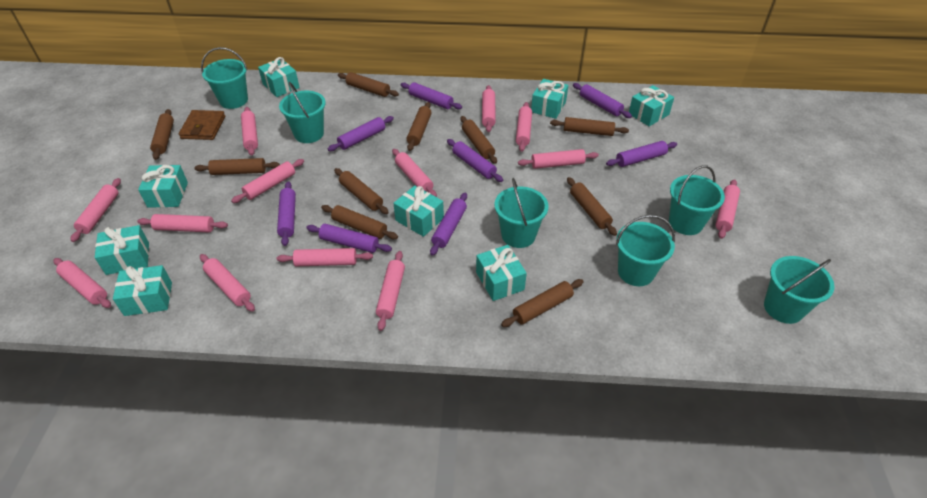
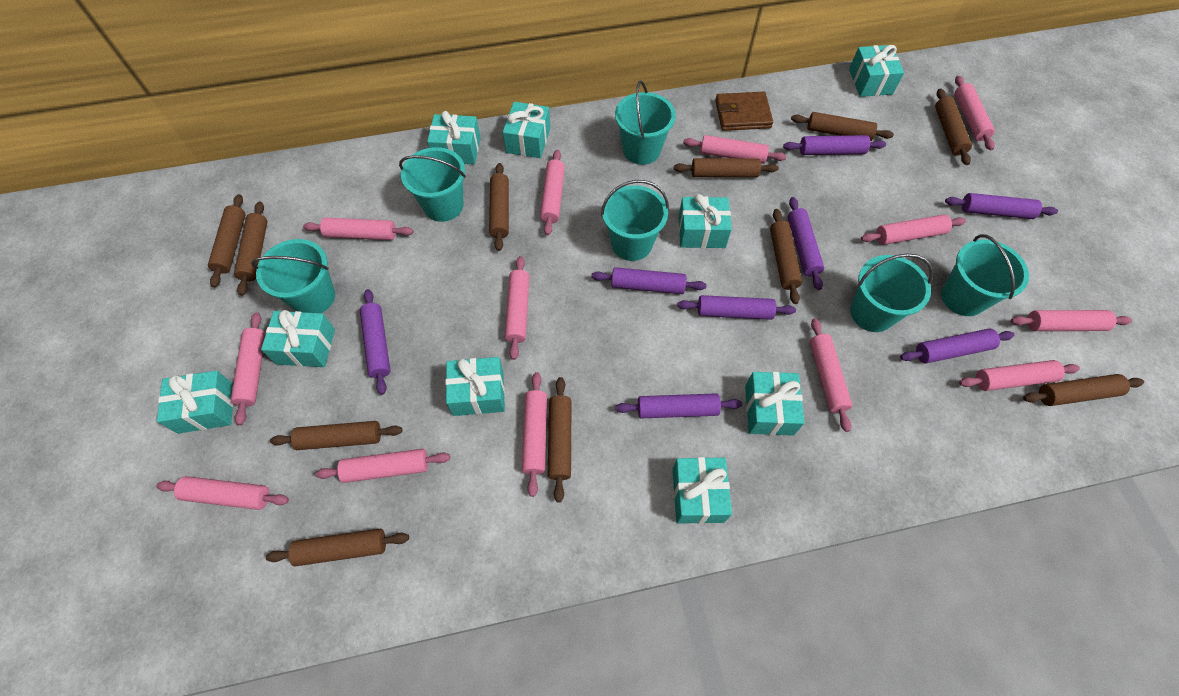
brown rolling pin: [150,109,174,160] [194,158,280,175] [321,205,398,239] [334,168,389,214] [338,72,399,97] [407,102,432,151] [460,116,497,164] [501,279,584,327] [550,117,629,136] [567,177,617,236] = 10 -> [208,194,245,287] [234,201,267,296] [266,529,409,566] [270,421,402,450] [489,163,509,251] [548,377,571,503] [674,158,779,178] [770,209,802,304] [791,112,894,141] [935,88,972,165] [1023,374,1144,406] = 11
turquoise gift: [95,225,149,275] [113,265,172,316] [138,165,188,208] [258,57,300,97] [394,186,444,237] [476,245,527,301] [531,79,568,119] [629,85,674,126] = 8 -> [157,371,233,434] [261,310,335,367] [427,111,481,165] [445,357,505,416] [503,102,551,158] [672,457,732,524] [678,194,732,248] [745,372,805,436] [849,45,904,97] = 9

